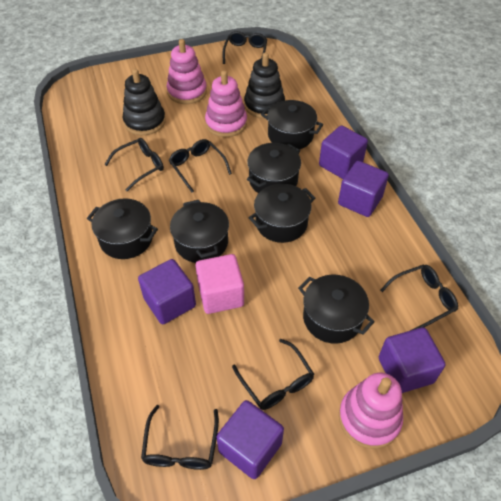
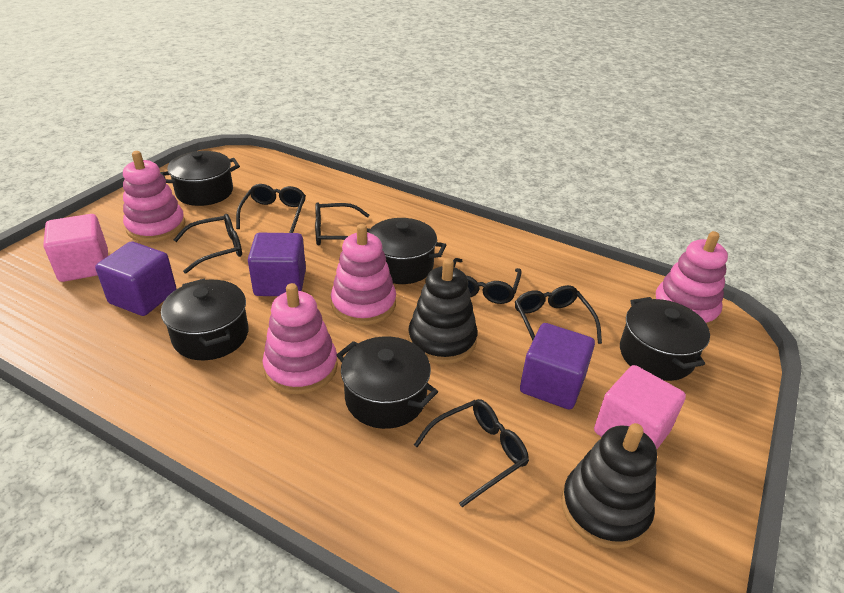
black pot: [87,198,158,259] [170,200,229,263] [247,143,301,193] [249,184,315,243] [261,100,323,149] [298,275,375,344] = 6 -> [160,151,240,206] [161,279,248,360] [336,337,438,429] [367,218,446,284] [620,297,710,381] = 5
pink cube: [195,254,244,314] = 1 -> [43,214,108,282] [594,365,686,449] = 2
pink stacking toy: [167,39,207,104] [205,70,247,137] [339,373,403,449] = 3 -> [123,151,186,242] [262,283,338,394] [331,224,396,325] [653,231,728,328] = 4
purple cube: [138,259,196,324] [216,400,284,479] [319,126,368,179] [338,161,389,217] [379,327,446,393] = 5 -> [95,242,176,316] [248,233,306,296] [520,323,595,410] = 3

